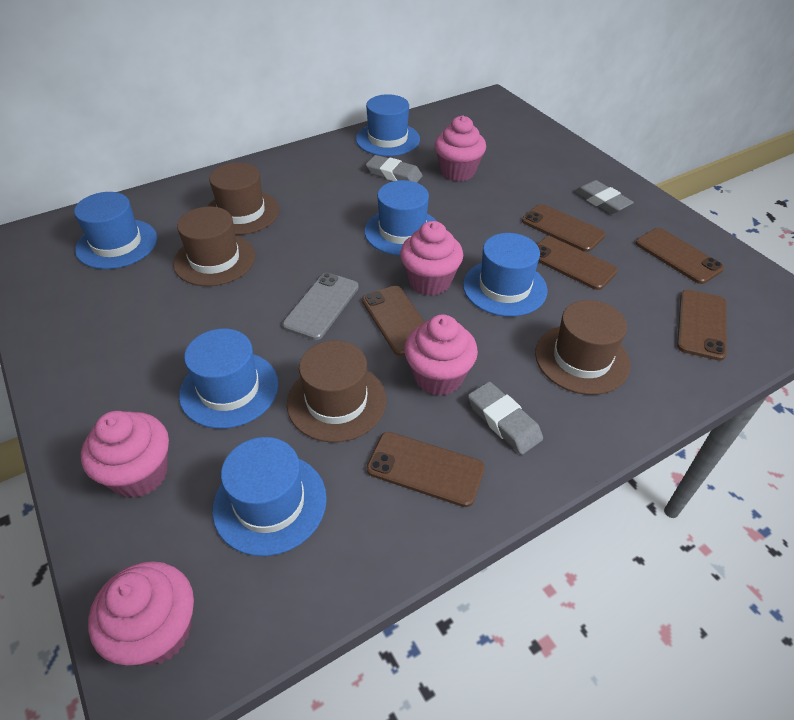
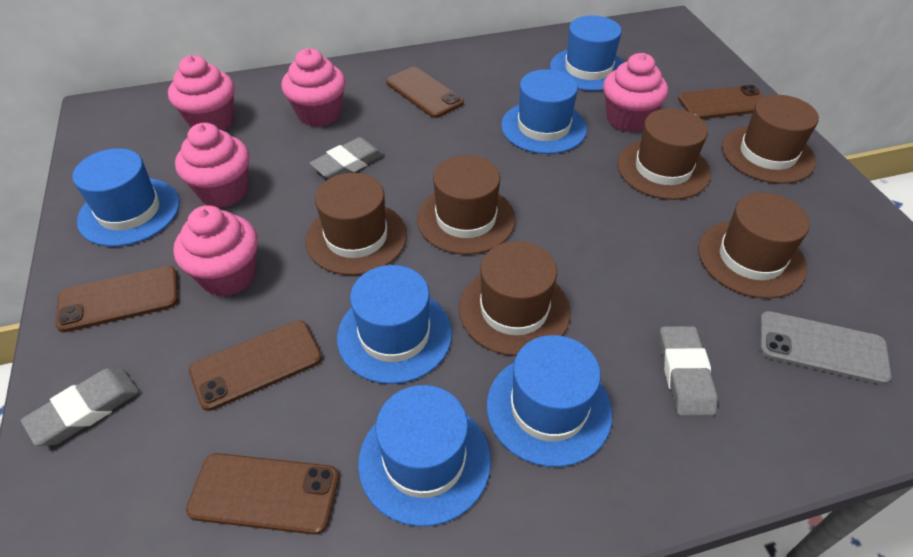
brown hat: [173,207,255,286] [207,162,280,235] [287,340,386,442] [535,300,631,395] = 4 -> [305,173,407,275] [417,155,515,255] [459,241,570,356] [617,108,711,200] [698,192,810,299] [722,95,819,184] = 6
brown phone: [362,286,425,356] [366,432,485,507] [522,204,605,252] [537,236,618,290] [635,228,724,284] [677,290,727,361] = 6 -> [55,266,178,332] [186,453,339,535] [189,320,322,411] [386,67,464,118] [678,85,764,119] = 5

